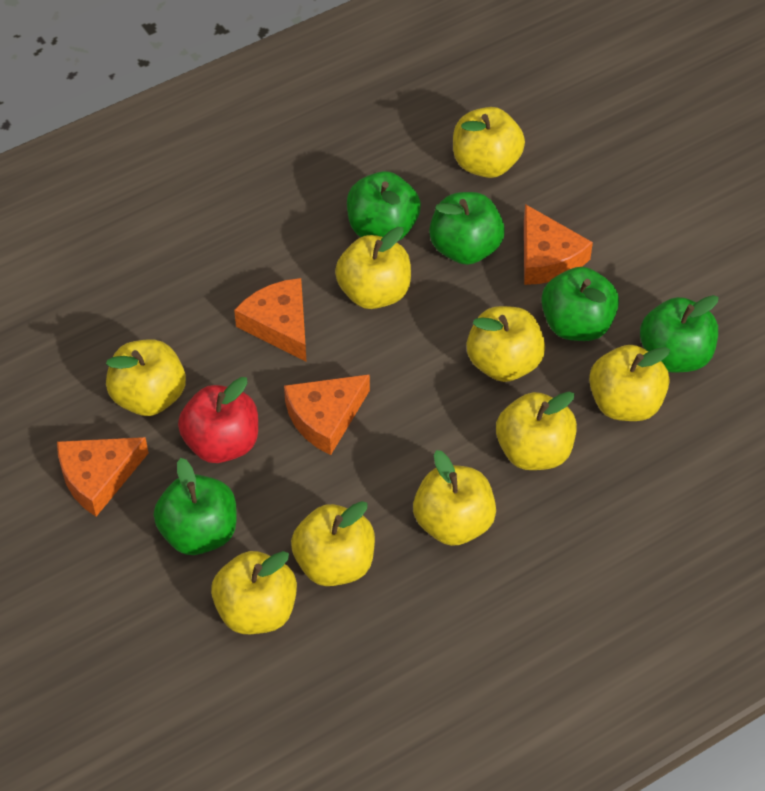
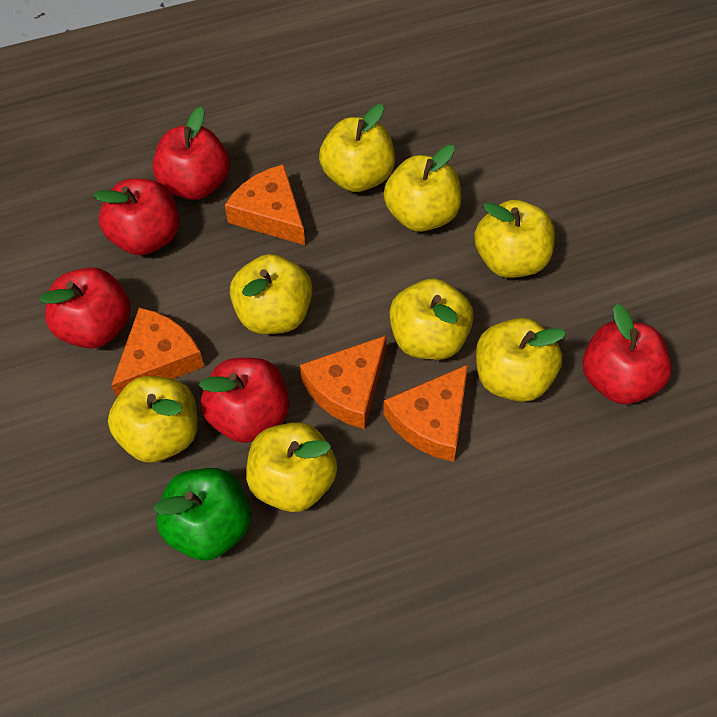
green apple: [154,458,236,555] [347,171,421,240] [429,192,505,265] [541,267,619,341] [640,295,719,373] = 5 -> [153,468,251,561] = 1
red apple: [178,377,258,463] = 1 -> [40,267,131,348] [93,179,179,255] [153,107,230,200] [198,358,289,443] [583,304,672,404] = 5
yellow apple: [106,339,186,416] [211,551,297,634] [291,501,375,586] [335,227,411,309] [413,450,496,546] [453,107,525,178] [467,306,545,382] [496,392,577,470] [589,345,670,421] = 9 -> [108,376,198,463] [230,254,313,334] [246,422,337,512] [319,104,395,192] [384,145,461,232] [389,278,474,360] [474,200,555,278] [476,318,566,402] = 8

